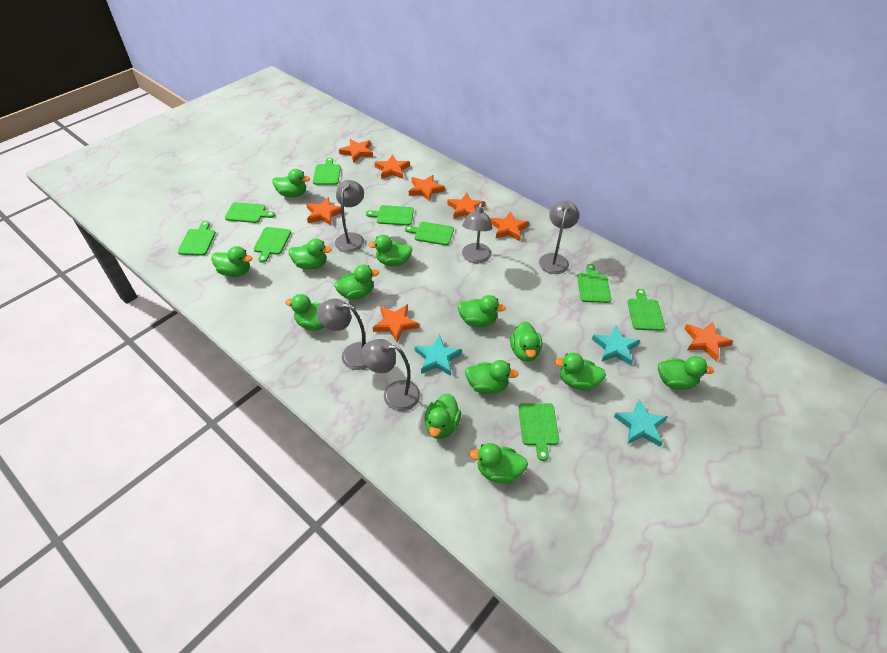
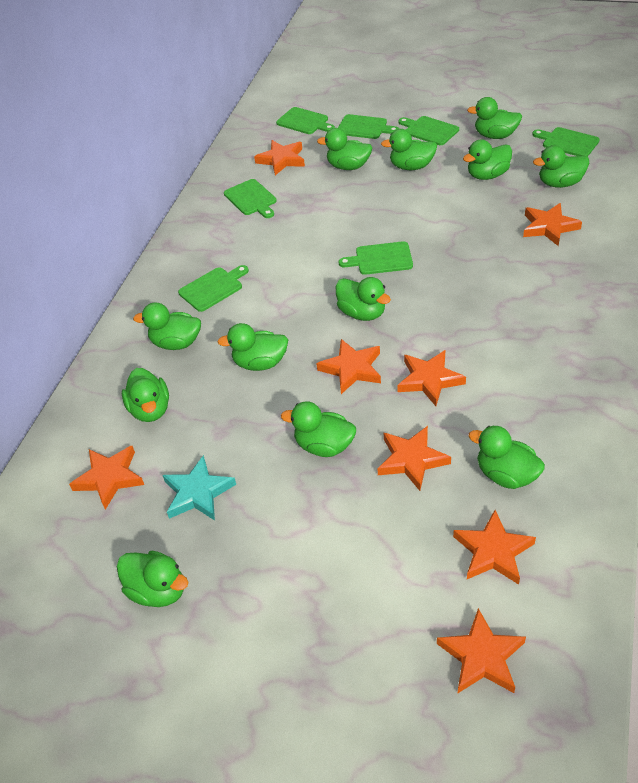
green cutting board: [178,221,216,256] [225,202,275,223] [253,227,291,263] [313,157,341,185] [366,205,414,226] [405,222,454,245] [518,403,559,461] [577,264,611,303] [627,289,665,331] = 9 -> [178,265,249,312] [224,179,277,218] [276,107,335,134] [338,114,399,139] [339,241,413,275] [398,116,459,145] [532,127,600,157] = 7
green duck: [211,246,252,277] [272,169,310,197] [285,294,324,331] [289,239,332,270] [334,265,379,300] [368,235,413,266] [424,394,461,439] [458,295,506,327] [465,360,519,394] [469,443,528,484] [510,321,542,362] [554,353,606,391] [658,356,714,390] = 13 -> [117,551,189,607] [122,368,169,422] [133,302,201,350] [217,323,288,371] [281,401,356,457] [317,128,372,170] [336,277,391,321] [381,129,437,170] [463,140,512,180] [467,97,522,139] [468,426,545,489] [533,145,589,188] = 12
grey lamp: [317,299,367,370] [335,180,364,253] [361,339,420,411] [462,202,492,263] [539,201,579,274] = 5 -> none = 0
turquoise star: [415,335,462,376] [592,326,640,365] [614,399,668,447] = 3 -> [163,455,236,520] = 1

